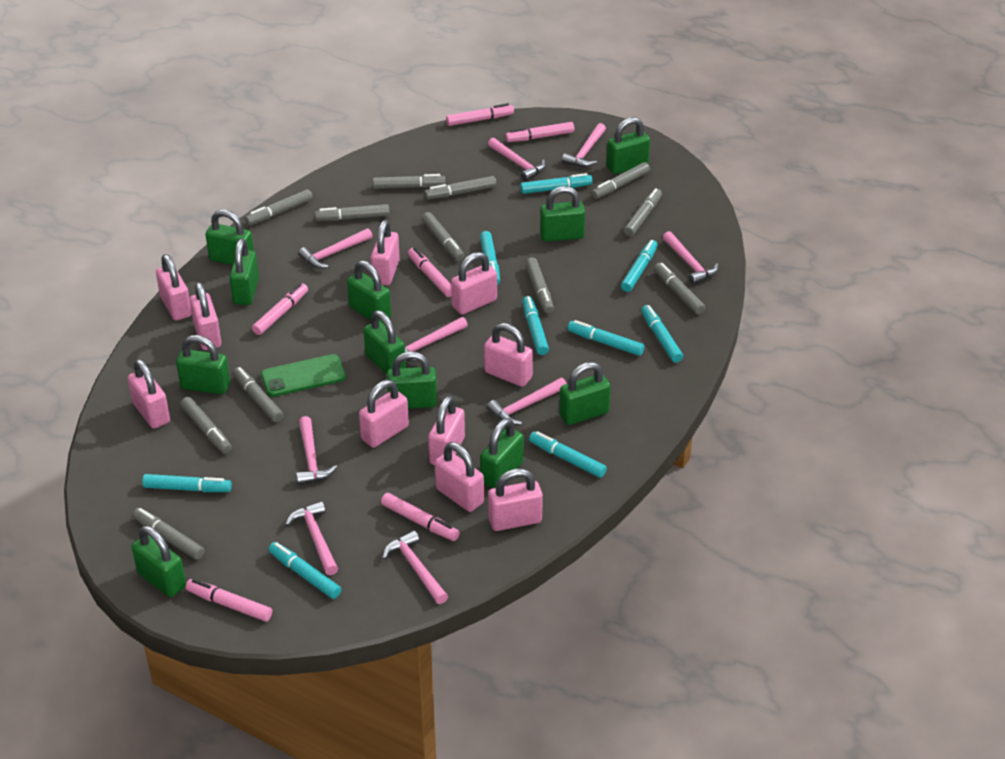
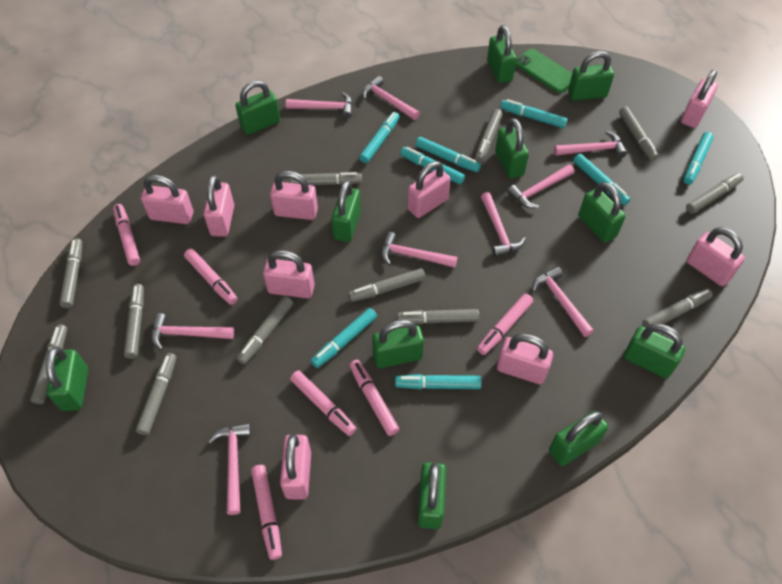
pink padlock: [128,359,170,429] [156,254,192,321] [190,282,221,350] [359,380,409,448] [371,220,400,286] [428,396,465,465] [435,442,484,512] [451,252,497,315] [484,323,533,387] [488,468,543,531] = 10 -> [141,175,193,224] [204,175,234,237] [263,250,315,298] [270,171,318,220] [280,434,311,500] [408,161,450,218] [497,333,553,384] [681,70,718,128] [686,227,745,286] = 9
turquoise marker: [142,474,232,492] [269,542,341,599] [480,231,500,285] [520,173,593,194] [522,296,549,355] [529,431,607,478] [568,320,644,356] [621,240,658,292] [641,305,683,363] = 9 -> [311,308,377,368] [359,112,400,163] [395,374,482,389] [400,147,465,185] [415,137,481,172] [500,99,568,128] [573,154,631,205] [683,132,714,185] = 8

